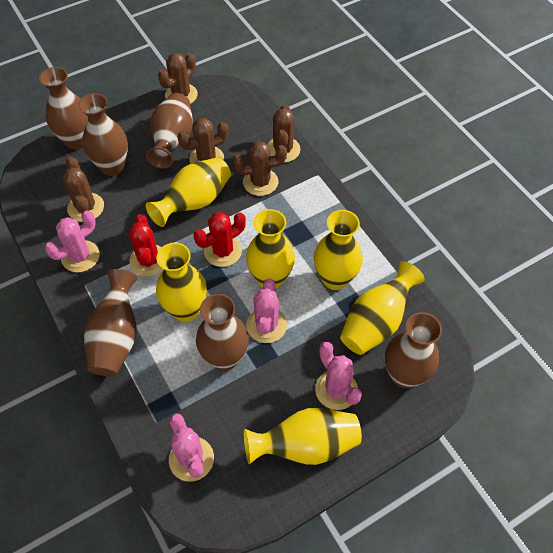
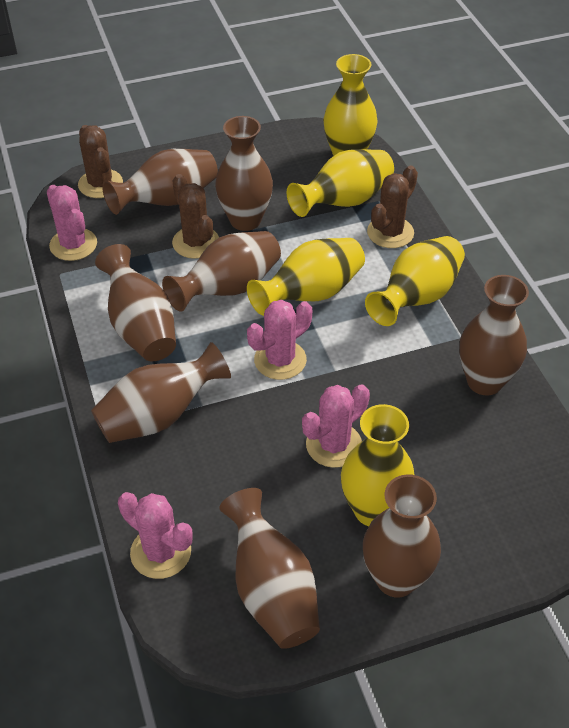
brown cactus: [63,157,104,222] [158,53,198,104] [178,118,229,164] [233,141,287,196] [267,104,300,162] = 5 -> [78,125,123,198] [172,174,219,259] [367,166,418,248] = 3
brown vase: [39,67,88,150] [78,93,128,176] [84,269,138,376] [146,93,193,169] [196,294,249,371] [385,312,442,388] = 6 -> [91,342,231,443] [95,244,176,361] [102,149,218,215] [162,231,281,312] [215,116,273,231] [219,488,320,649] [363,474,441,597] [459,275,529,396] = 8
red cactus: [129,214,164,277] [194,212,246,267] = 2 -> none = 0
yellow vase: [146,157,231,227] [156,243,207,322] [243,408,362,465] [246,209,295,288] [314,210,363,290] [340,261,425,355] = 6 -> [247,238,365,316] [287,149,394,217] [323,54,378,156] [341,404,414,526] [365,236,465,326] = 5

